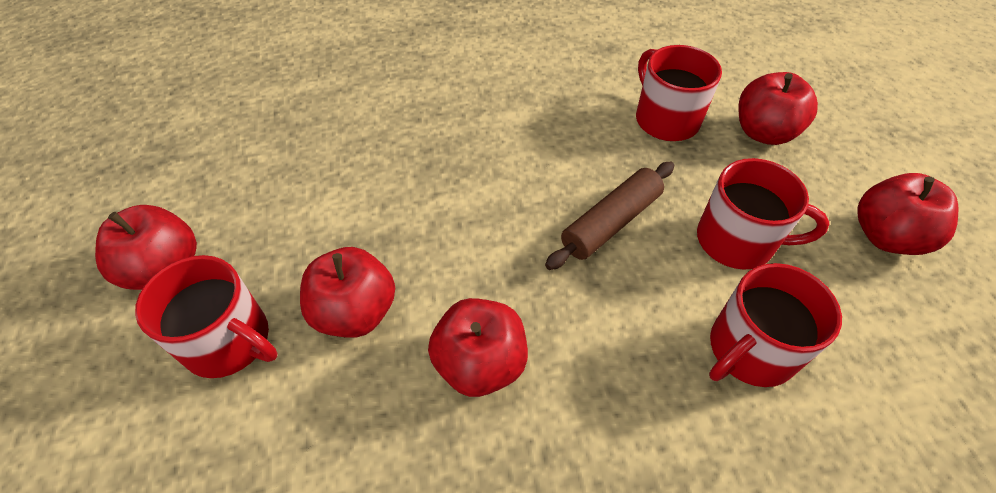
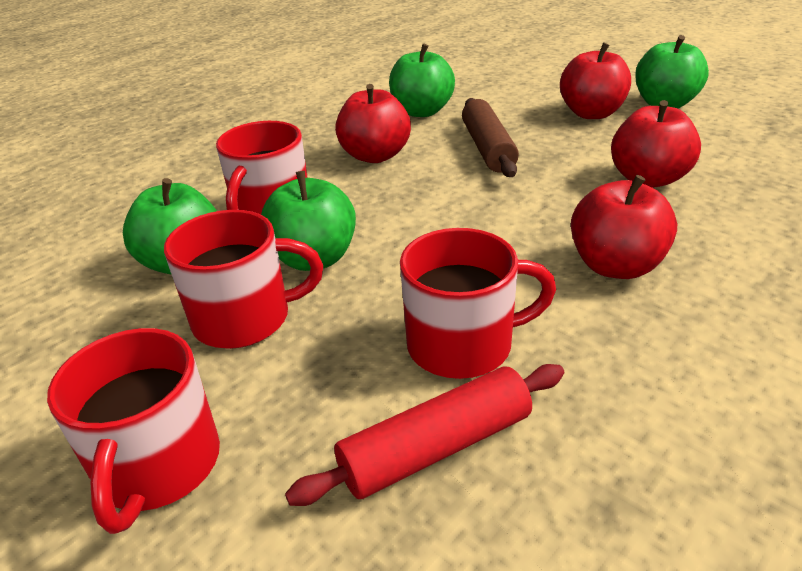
green apple: none = 0 -> [123,178,217,275] [261,171,356,271] [389,44,455,117] [635,35,709,108] = 4
red apple: [95,205,197,290] [300,247,395,338] [428,298,528,397] [738,72,818,145] [857,173,959,255] = 5 -> [335,84,411,163] [560,43,631,119] [571,175,677,279] [611,100,701,188] = 4
red rolling pin: none = 0 -> [285,364,564,506] = 1

